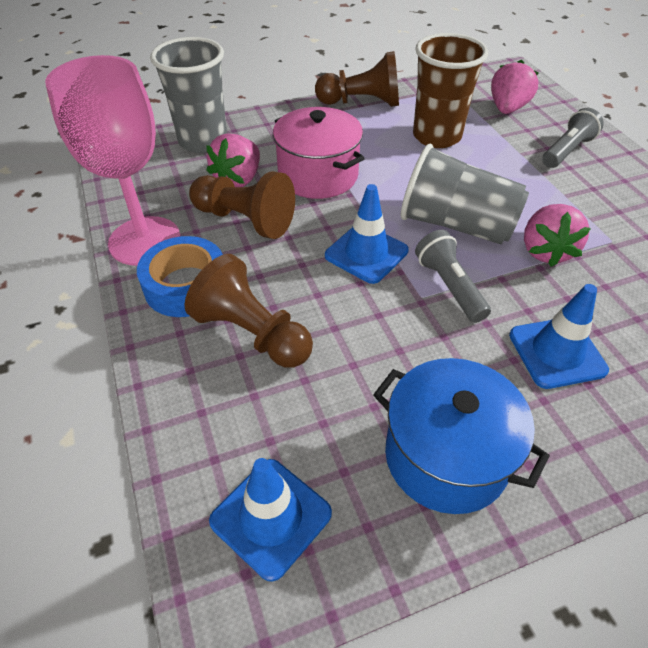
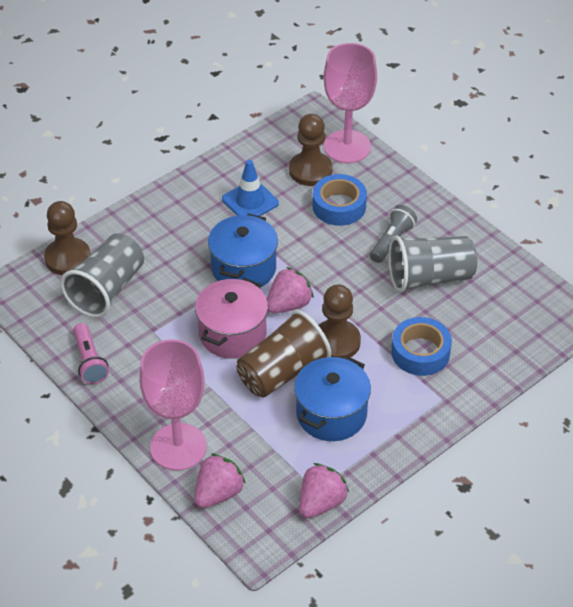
blue pot: [373,358,550,514] = 1 -> [208,214,278,287] [294,356,371,441] = 2
blue tape: [137,236,223,317] = 1 -> [312,174,367,226] [391,317,452,376] = 2
blue traffic cone: [209,458,332,582] [325,184,409,284] [509,284,609,389] = 3 -> [222,160,279,216] = 1
grey flashlight: [415,230,491,323] [542,108,604,168] = 2 -> [370,205,417,263] = 1
pink flashlight: none = 0 -> [73,323,109,384] = 1
pink goblet: [45,55,181,266] = 1 -> [139,339,207,471] [324,43,377,163] = 2

